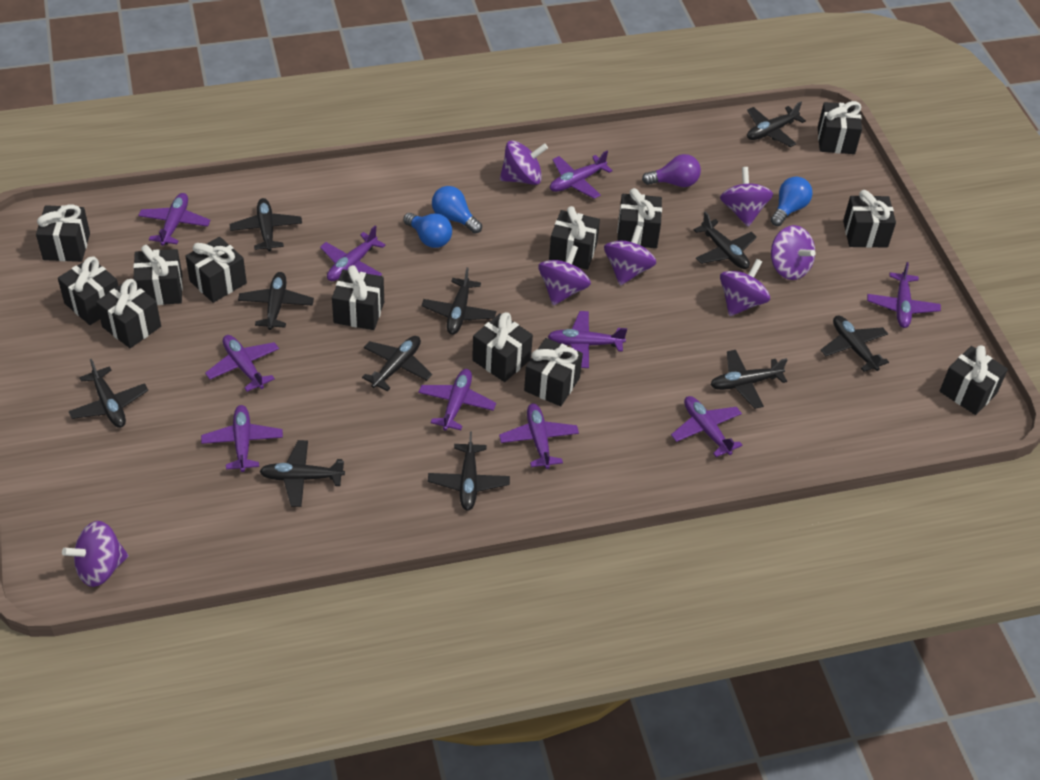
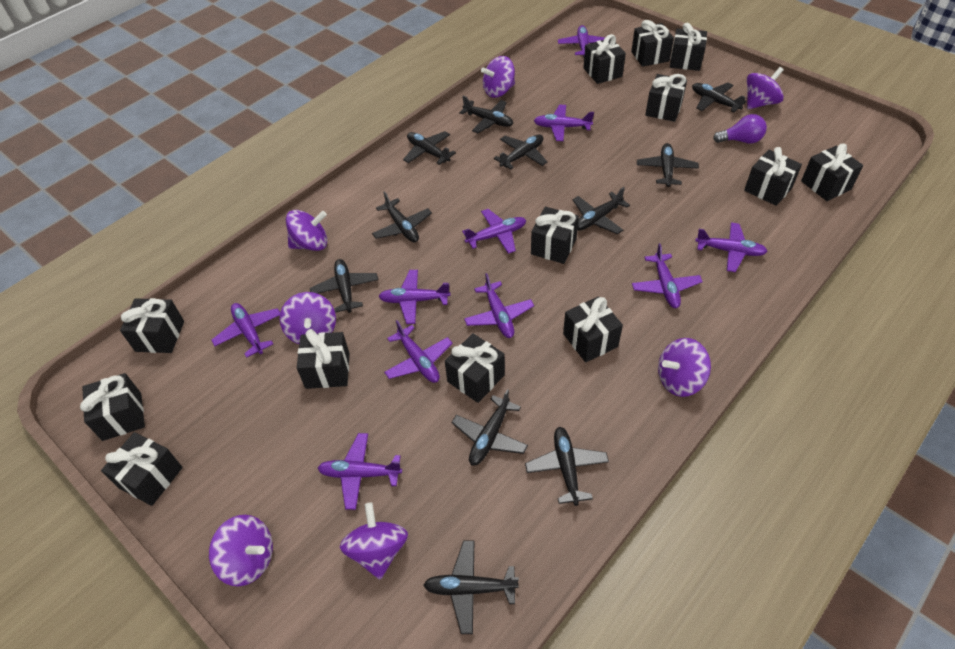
blue light bulb: [403,213,452,248] [432,186,482,234] [771,177,813,226] = 3 -> none = 0

